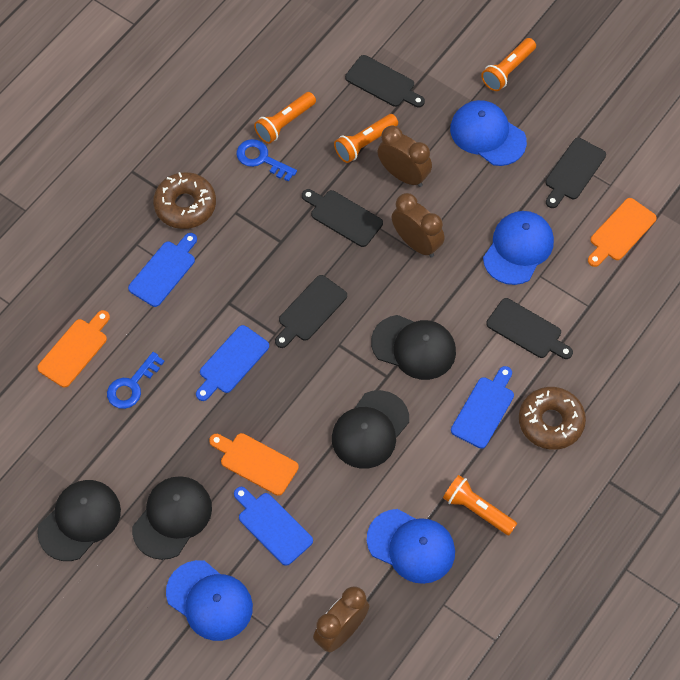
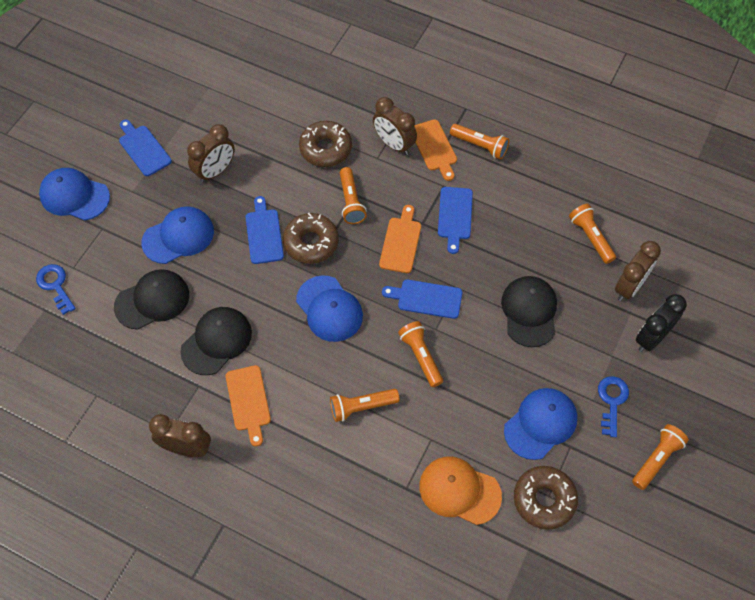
black cap: [37,480,121,561] [132,476,212,560] [332,390,409,469] [371,315,456,380] = 4 -> [114,269,189,330] [180,307,252,375] [501,276,557,347] = 3
black clock: none = 0 -> [636,294,687,352] = 1
black cutting board: [275,275,347,348] [302,189,383,247] [345,55,425,107] [486,298,573,359] [545,138,606,208] = 5 -> none = 0
brown clock: [313,586,369,652] [377,126,432,187] [392,193,445,258] = 3 -> [149,414,211,457] [187,124,235,183] [373,97,417,155] [615,241,661,301] = 4
brown donut: [153,172,216,229] [519,387,586,450] = 2 -> [283,213,339,264] [299,121,352,167] [514,466,578,530] = 3
orange cap: none = 0 -> [419,457,502,525] = 1
orange flashlight: [254,92,316,144] [334,114,398,163] [443,475,517,535] [481,38,536,91] = 4 -> [330,389,400,422] [340,167,367,224] [398,321,443,387] [450,124,509,160] [569,204,616,264] [632,424,689,490] = 6

